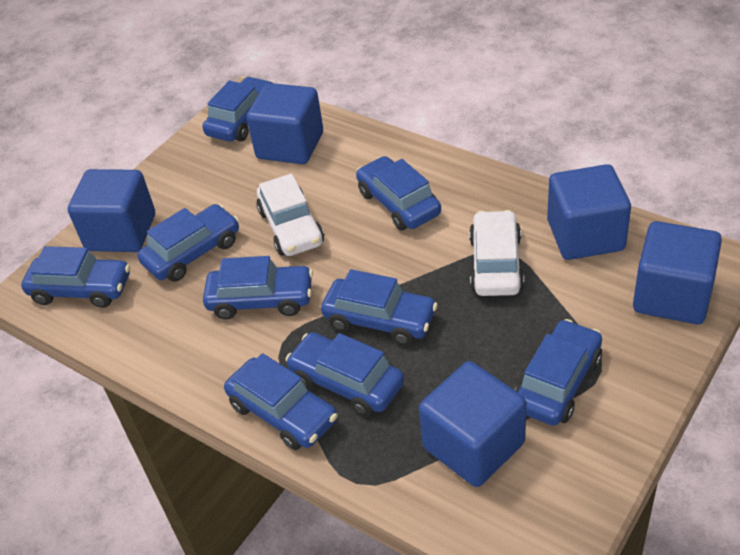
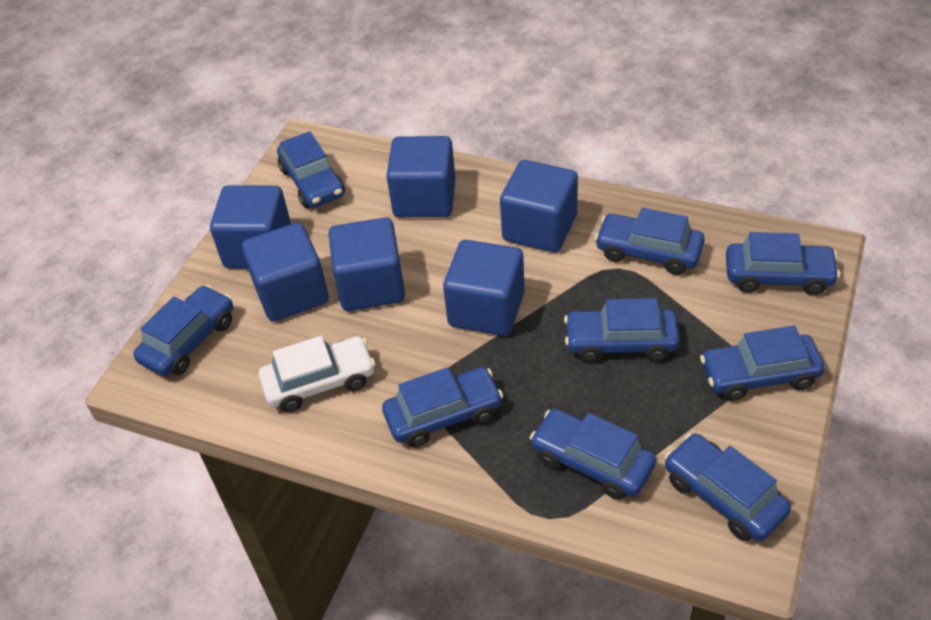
blue cube: [68,169,155,252] [246,83,323,164] [419,361,526,487] [547,164,631,260] [633,221,722,324] = 5 -> [210,185,291,269] [242,223,329,322] [329,217,405,311] [386,136,456,217] [443,240,525,336] [500,160,578,252] = 6
white car: [257,174,324,256] [469,210,524,296] = 2 -> [259,336,375,412] = 1

